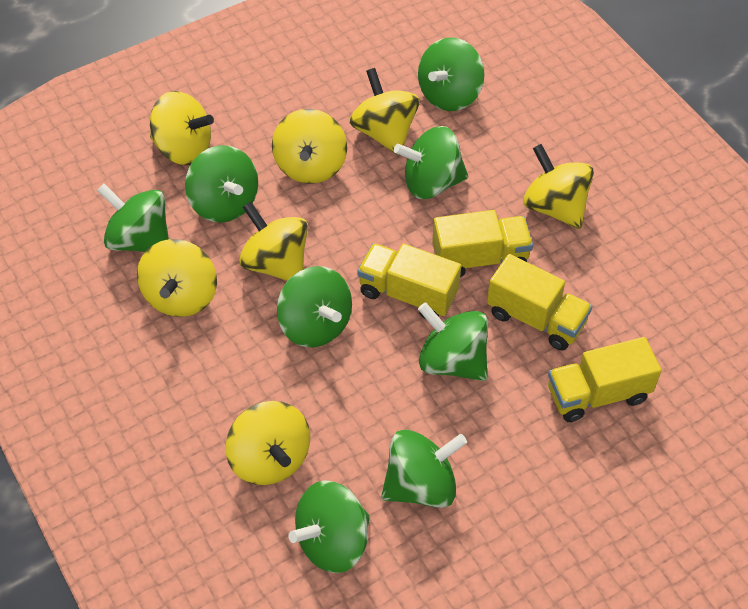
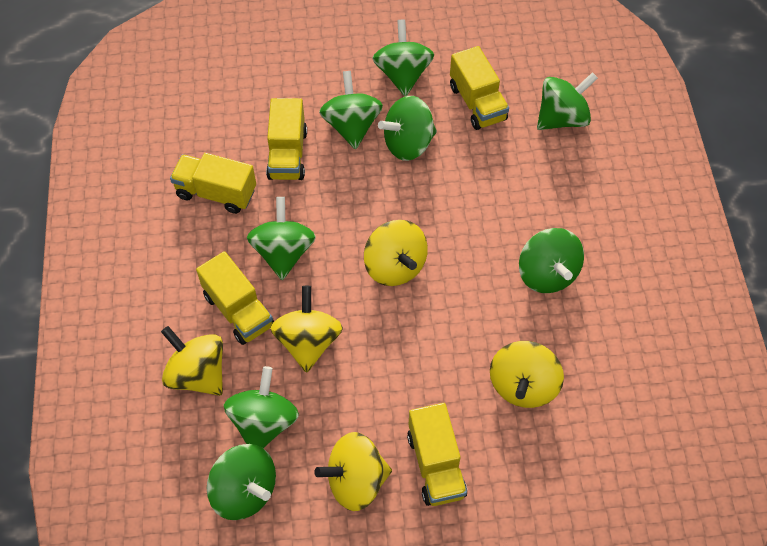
yellow spinning top: [137,239,217,317] [150,91,214,165] [226,401,310,485] [239,202,308,281] [272,109,347,184] [349,68,420,156] [523,144,594,229] = 7 -> [161,326,223,396] [270,286,343,373] [314,432,392,511] [364,220,428,286] [490,341,564,408] = 5
yellow truck: [357,243,461,320] [432,210,533,277] [487,254,592,351] [548,337,662,422] = 4 -> [170,153,256,214] [196,251,274,345] [266,98,307,180] [407,403,467,506] [450,46,509,130] = 5

